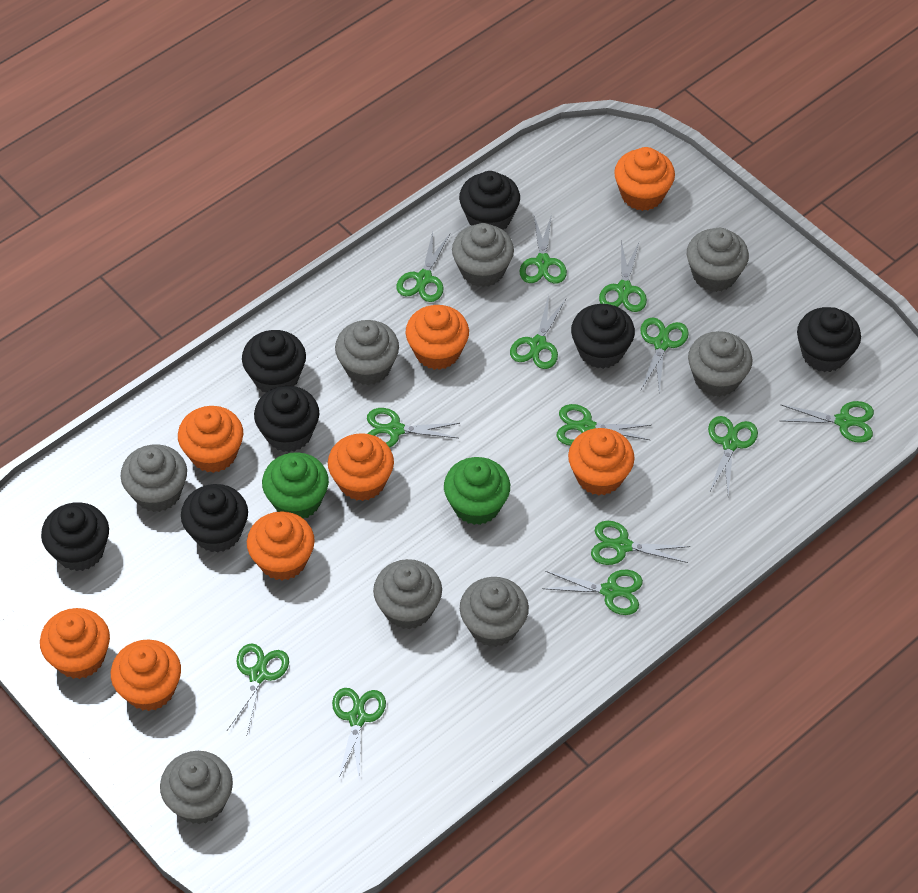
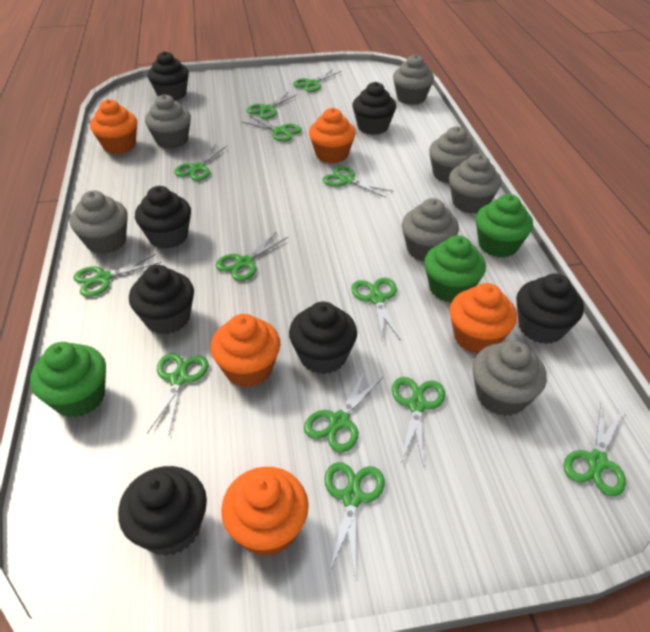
green cupcake: [262,452,329,519] [444,457,510,525] = 2 -> [30,342,106,417] [424,235,486,303] [476,194,533,258] = 3
grey cupcake: [120,444,187,512] [160,751,233,824] [335,320,399,385] [373,559,442,629] [452,223,514,287] [460,577,529,647] [687,228,749,292] [688,331,752,397] = 8 -> [70,191,128,254] [145,94,191,149] [393,54,434,105] [402,198,459,261] [429,127,479,183] [449,154,502,214] [472,341,547,416] = 7
orange cupcake: [40,608,110,679] [111,639,181,711] [178,406,243,473] [247,511,315,580] [328,433,394,501] [406,305,469,370] [568,428,635,496] [614,147,675,211] = 8 -> [90,99,137,154] [211,314,280,387] [221,467,309,556] [309,108,356,163] [450,283,517,354] = 5

